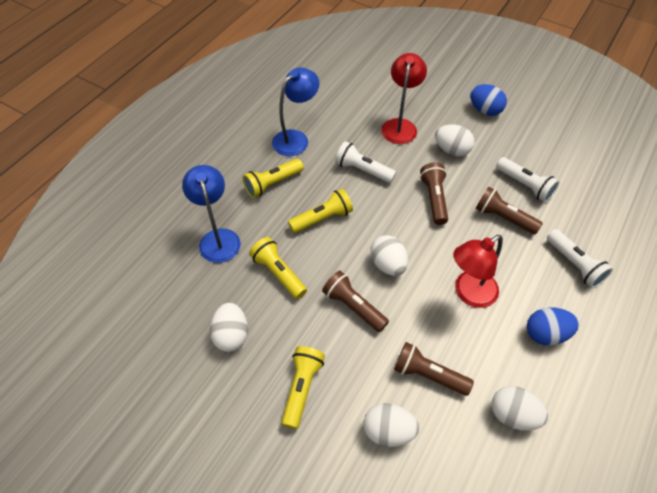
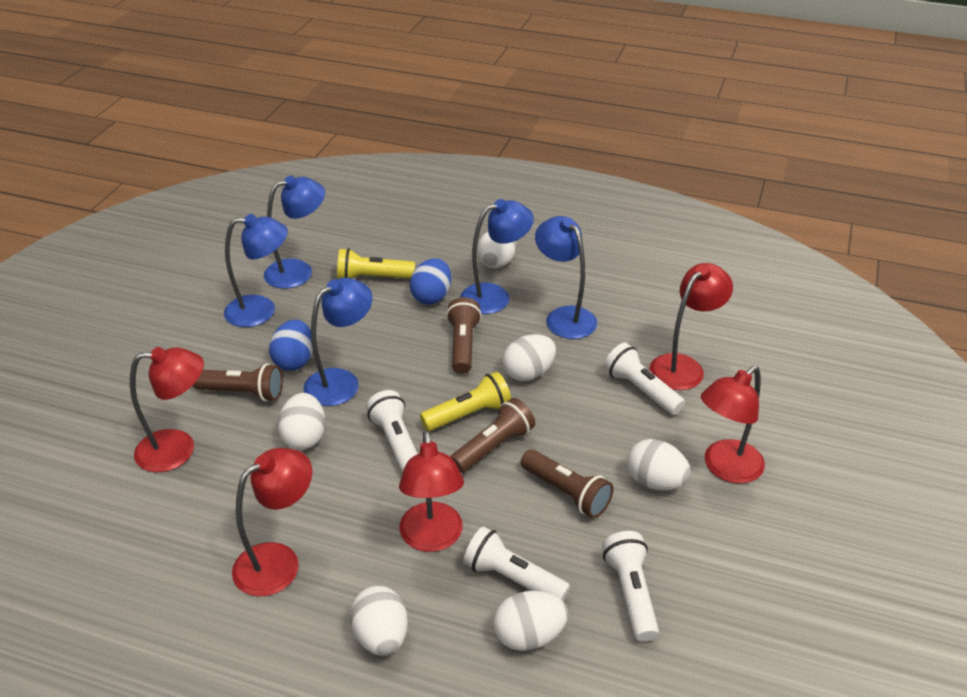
blue lamp: [182,165,241,263] [272,67,319,156] = 2 -> [224,214,288,327] [264,176,325,289] [304,278,372,406] [460,199,534,314] [535,216,597,339] = 5
red lamp: [381,53,427,144] [453,235,503,308] = 2 -> [130,347,204,472] [232,448,312,596] [399,431,464,552] [649,263,733,390] [701,366,765,484] = 5
white egg: [210,302,248,352] [364,403,419,447] [370,235,408,276] [435,124,474,157] [491,386,548,431] = 5 -> [278,393,326,450] [350,586,408,656] [478,230,517,268] [493,591,568,651] [503,334,556,381] [627,439,691,490] = 6
white flashlight: [335,141,396,183] [496,157,559,202] [547,229,613,288] = 3 -> [366,390,418,473] [463,526,570,601] [602,531,659,642] [604,343,685,415] = 4
yellow flashlight: [242,159,304,198] [249,237,307,299] [281,346,325,429] [288,189,353,233] = 4 -> [337,248,415,279] [420,372,511,431] = 2

